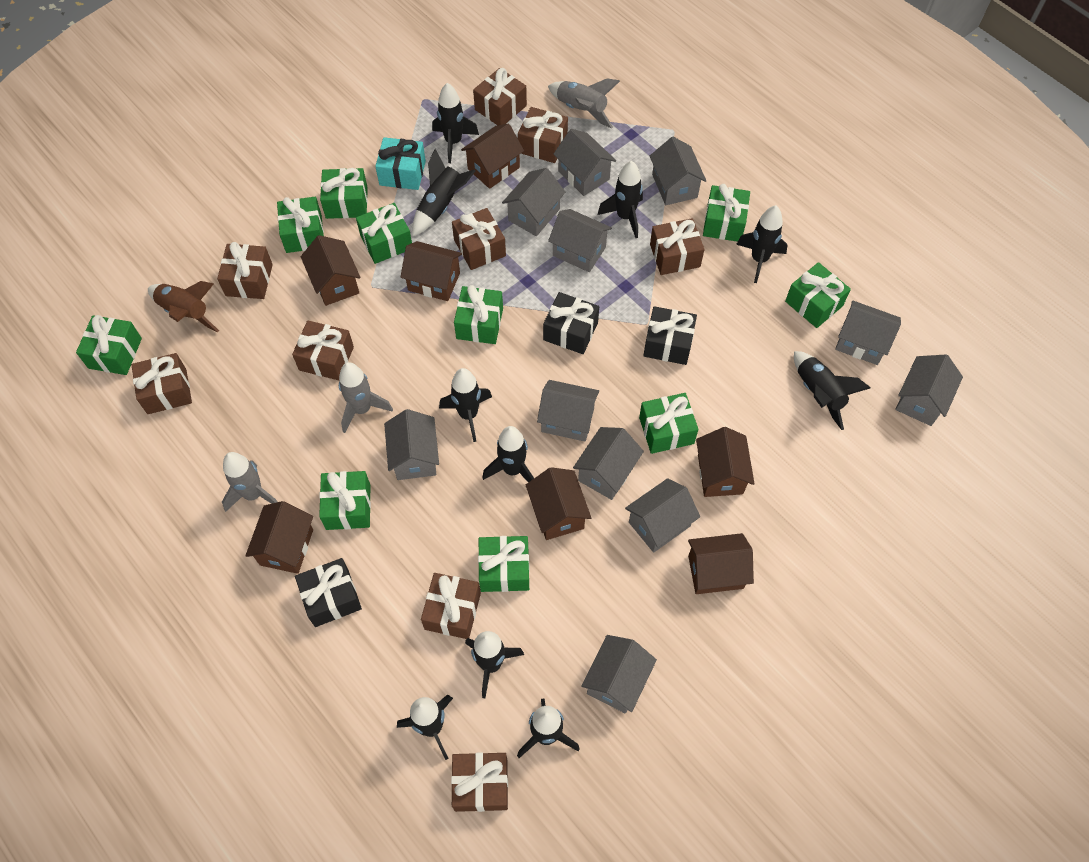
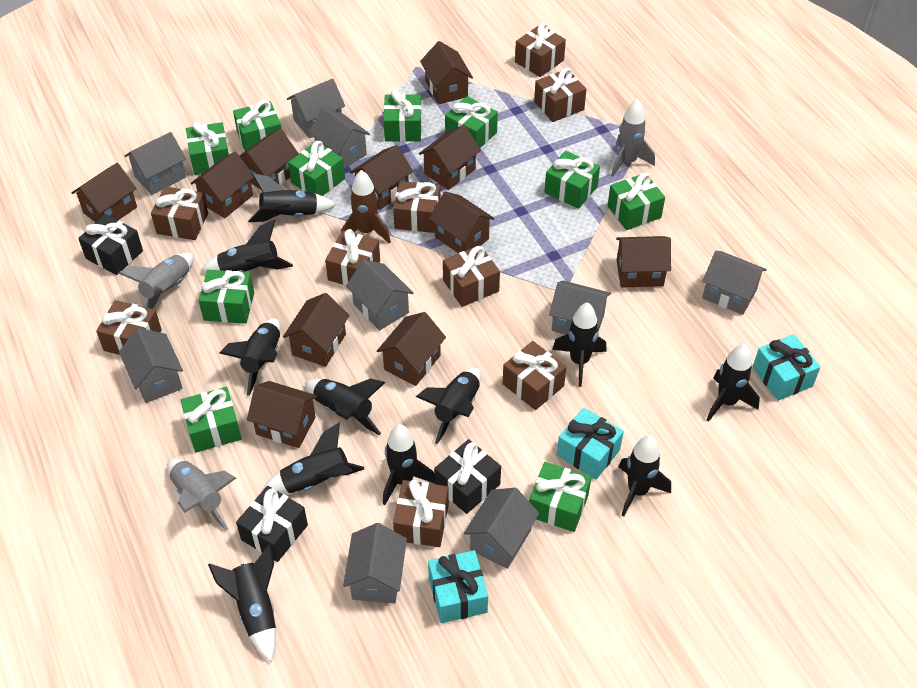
black rocket: [397,694,453,760] [412,149,475,236] [432,83,479,163] [439,368,492,442] [465,631,524,698] [482,426,534,482] [517,699,580,758] [598,161,643,238] [736,205,788,283] [794,351,871,430] = 10 -> [200,219,293,273] [208,544,276,662] [219,319,280,396] [248,173,336,222] [261,422,364,494] [305,379,386,435] [383,424,435,505] [416,368,481,444] [552,302,607,387] [619,435,671,517] [707,344,760,422] = 11
brown house: [245,501,313,574] [301,235,361,306] [400,241,462,301] [461,123,524,189] [526,467,591,540] [688,533,754,594] [696,427,755,497] = 7 -> [72,163,137,222] [190,152,254,218] [239,129,299,189] [247,381,318,448] [283,293,350,367] [350,145,413,210] [377,312,446,386] [419,125,481,190] [420,41,473,104] [429,191,495,253] [616,236,671,287] = 11
grey house: [384,409,439,480] [502,168,565,236] [537,380,599,442] [548,209,612,272] [554,129,616,196] [573,427,644,500] [581,635,657,714] [625,478,700,553] [650,137,706,205] [835,300,901,365] [895,355,963,426] = 11 -> [119,328,183,403] [124,132,186,195] [287,79,345,138] [309,107,370,169] [343,523,407,603] [346,260,414,331] [464,488,539,569] [549,281,611,335] [702,251,767,315] = 9
turquoise gift: [375,137,426,190] = 1 -> [428,550,488,623] [557,407,624,479] [753,334,820,401] = 3

